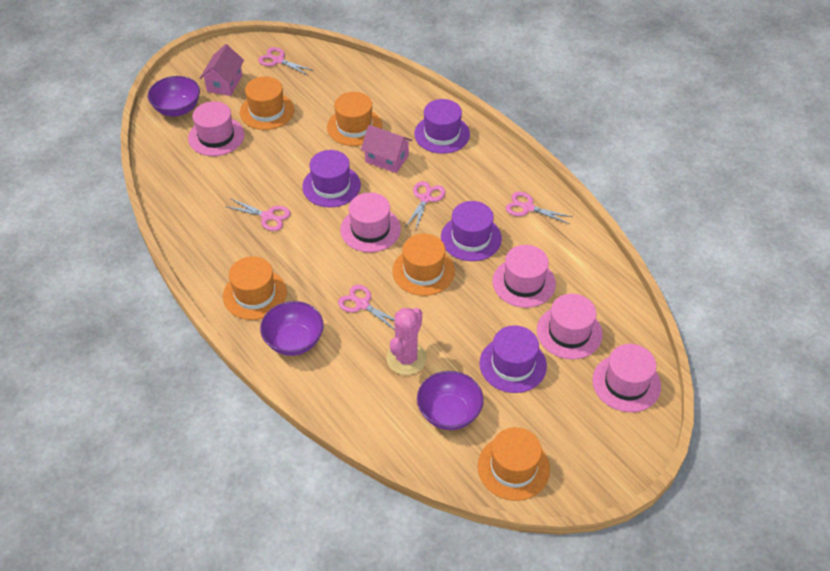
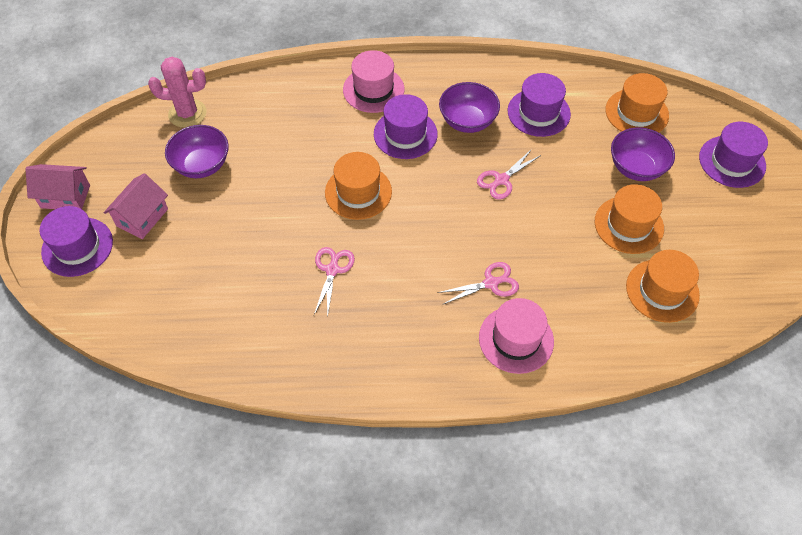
orange hat: [223,256,287,320] [240,76,294,130] [327,92,382,146] [392,234,455,296] [478,427,550,501] = 5 -> [325,152,392,220] [595,184,664,254] [605,73,669,133] [626,250,700,323] = 4
pink hat: [188,101,244,156] [340,192,401,252] [492,245,556,308] [537,294,603,359] [592,344,661,412] = 5 -> [343,50,405,113] [479,298,554,374] = 2
pink scissors: [225,198,291,231] [258,47,314,75] [338,285,395,330] [405,181,446,229] [506,192,572,224] = 5 -> [314,247,355,318] [438,262,519,305] [477,149,541,200] = 3

